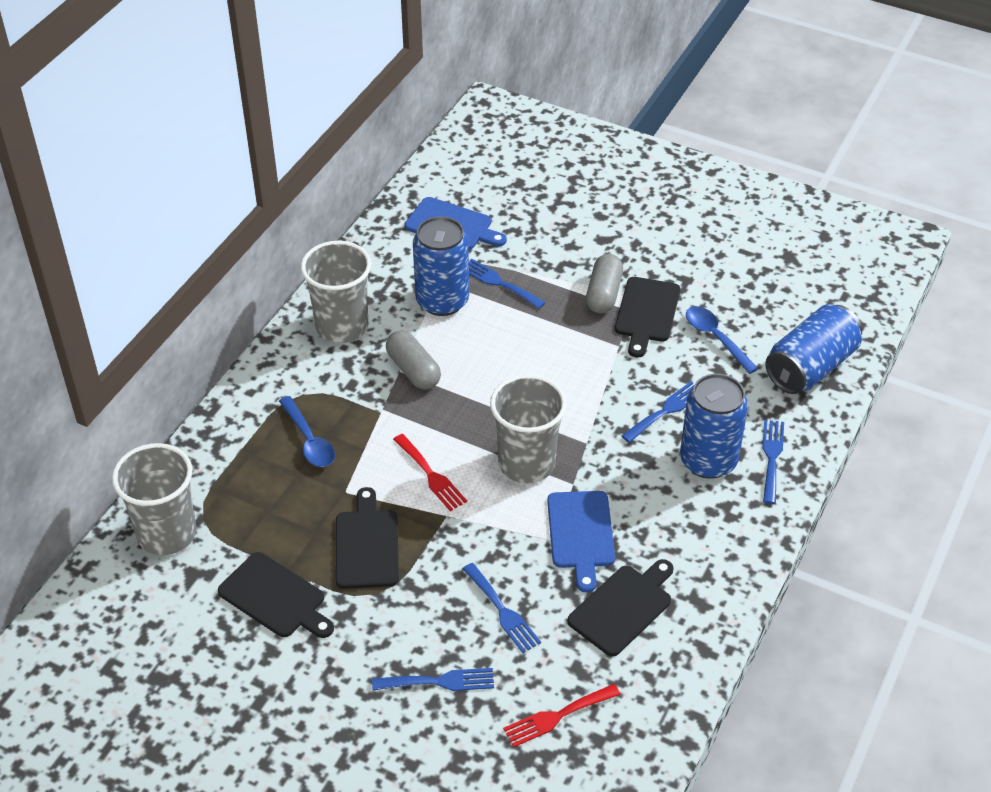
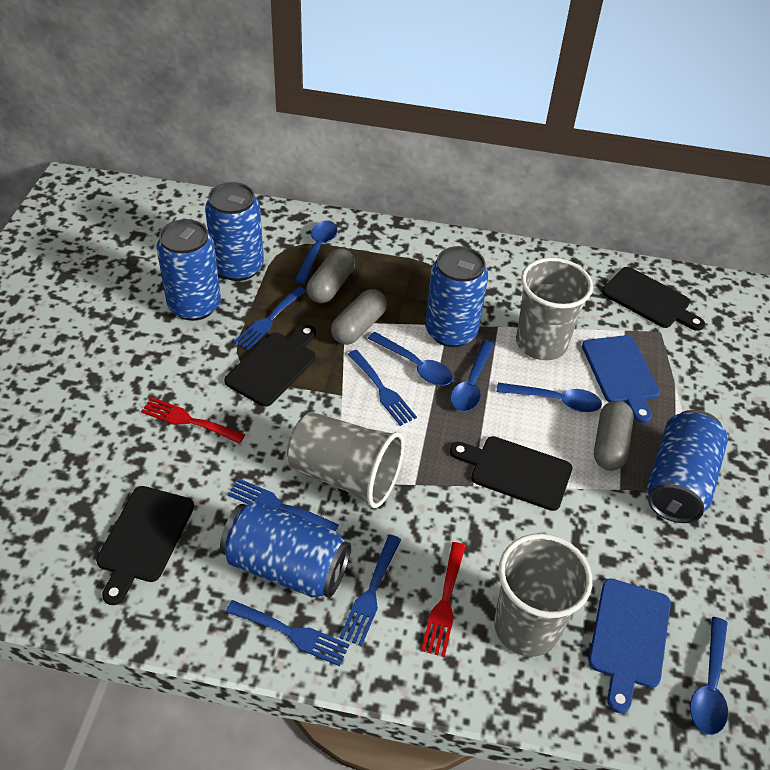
blue can: [413,216,469,316] [680,374,748,479] [765,304,862,394] = 3 -> [156,219,221,321] [205,182,264,281] [220,501,351,598] [425,246,488,347] [647,410,728,523] = 5
blue spoon: [279,396,335,467] [686,306,759,374] = 2 -> [294,220,337,284] [368,332,453,386] [450,341,495,412] [496,383,602,412] [690,617,728,735] = 5
grey capsule: [386,330,441,390] [586,254,623,313] = 2 -> [307,248,355,303] [331,289,387,345] [594,401,634,471] = 3

